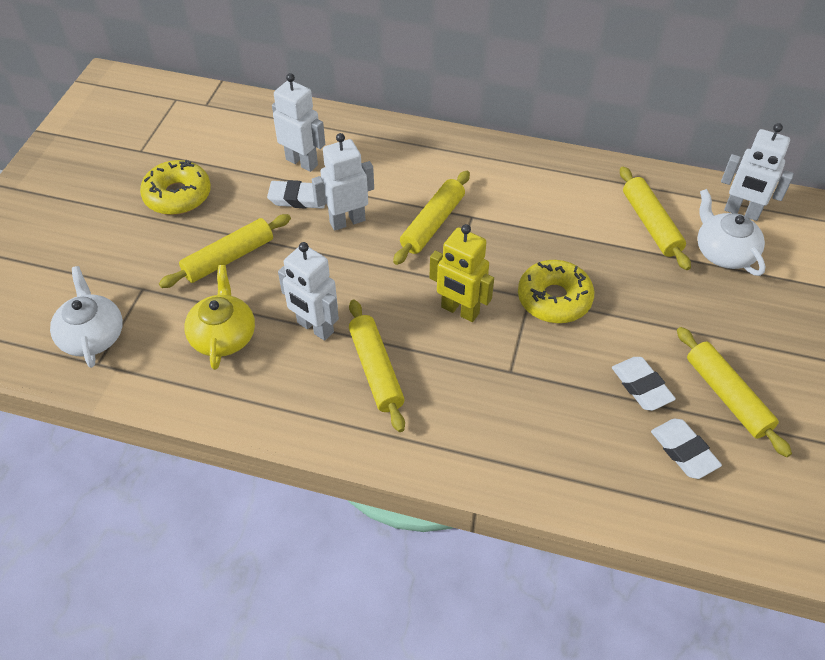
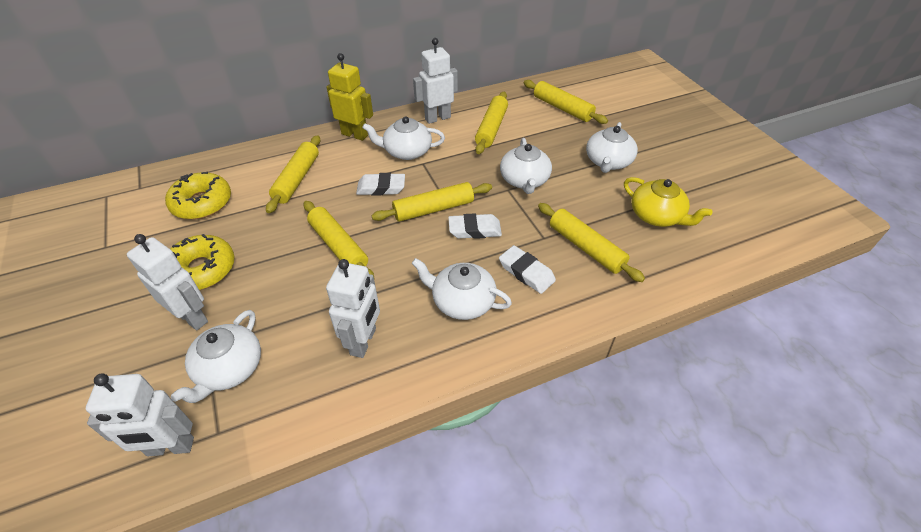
white teapot: [50,266,123,368] [697,189,765,276] = 2 -> [171,310,261,403] [362,116,445,160] [411,258,512,320] [500,138,552,194] [586,122,638,173] = 5
yellow rolling pin: [159,214,291,288] [349,300,405,432] [393,171,470,265] [620,166,691,270] [677,327,792,457] = 5 -> [266,135,320,213] [304,201,374,276] [371,182,492,222] [475,92,508,154] [524,80,608,124] [538,203,645,282] = 6

